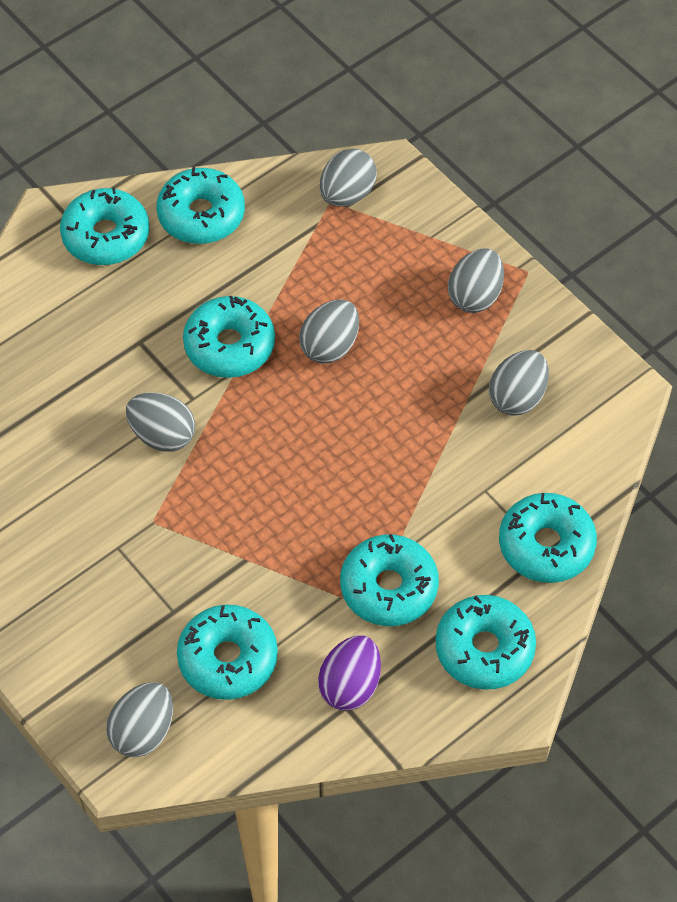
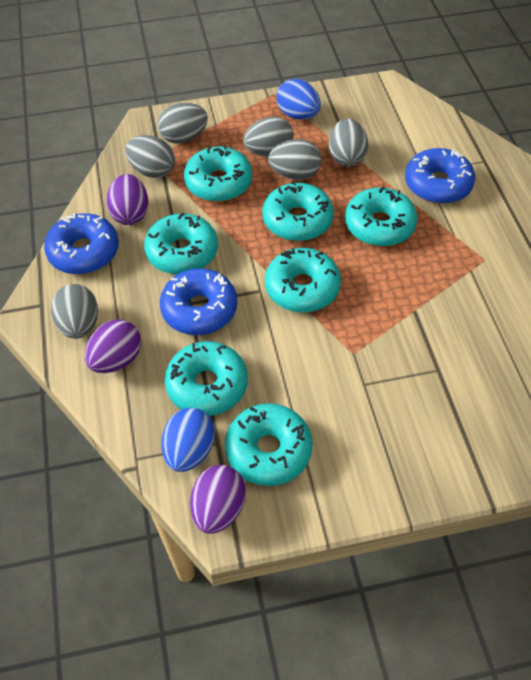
blue donut: none = 0 -> [44,213,119,274] [160,268,237,335] [405,148,475,204] = 3
blue egg: none = 0 -> [161,408,215,472] [276,79,321,120] = 2
purple egg: [318,635,381,711] = 1 -> [85,319,141,373] [106,174,148,225] [190,465,246,534] = 3

